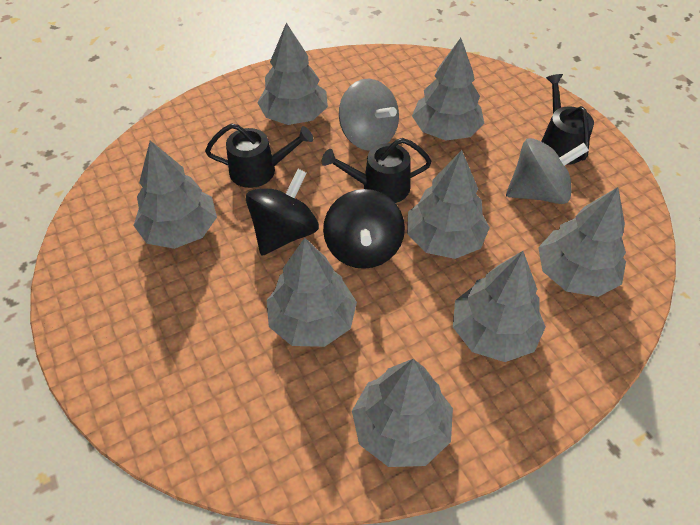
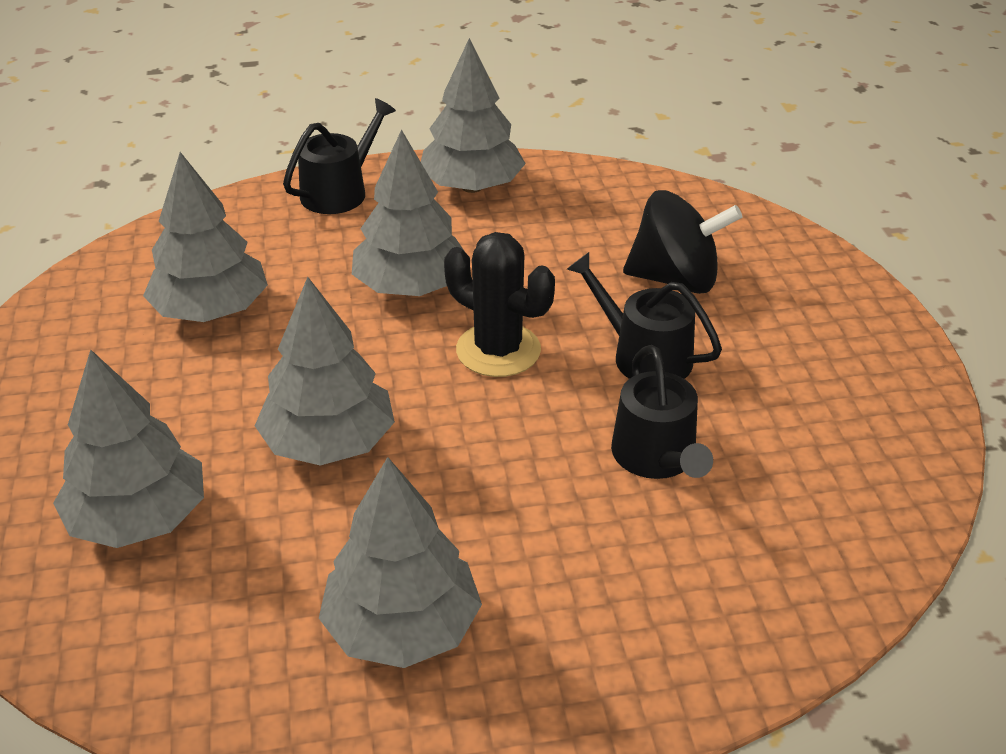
black cactus: none = 0 -> [444,232,555,377] = 1
black spinning top: [246,169,319,256] [323,189,405,269] = 2 -> [623,190,742,294] = 1
grey spinning top: [339,78,399,151] [506,138,589,204] = 2 -> none = 0
grey tree: [133,140,217,249] [257,23,328,125] [267,238,357,347] [352,359,453,467] [407,150,490,259] [412,38,485,141] [453,251,546,362] [538,187,626,297] = 8 -> [53,350,204,548] [143,152,268,322] [255,277,395,466] [319,457,482,668] [352,129,466,296] [421,38,526,193] = 6

